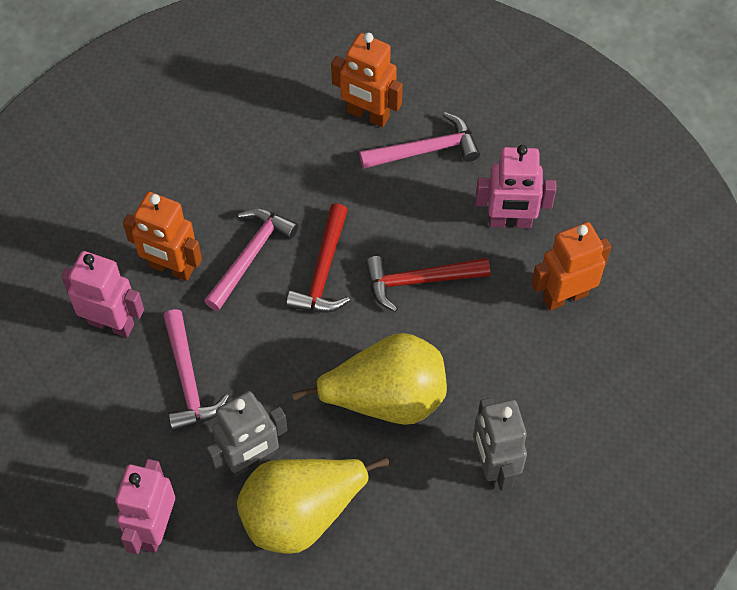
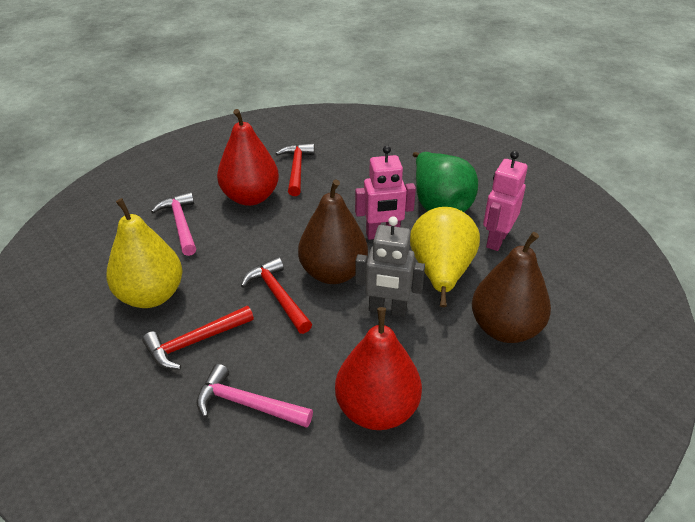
brown pear: none = 0 -> [298,180,368,284] [472,232,551,343] = 2
green pear: none = 0 -> [413,152,478,212] = 1
grey robot: [206,391,287,477] [473,398,527,491] = 2 -> [355,216,425,317] = 1
orange robot: [123,192,202,281] [331,33,403,127] [531,222,611,311] = 3 -> none = 0
pink hammer: [163,309,230,431] [204,208,298,311] [359,112,480,169] = 3 -> [151,192,196,256] [197,364,313,428] = 2
pink robot: [61,251,144,337] [115,459,175,554] [475,145,556,228] = 3 -> [355,145,416,240] [483,151,528,251] = 2
red hammer: [286,203,350,312] [365,256,490,312] = 2 -> [142,306,254,370] [241,257,312,334] [275,143,315,196] = 3
red pear: none = 0 -> [217,109,279,206] [335,307,422,430] = 2

